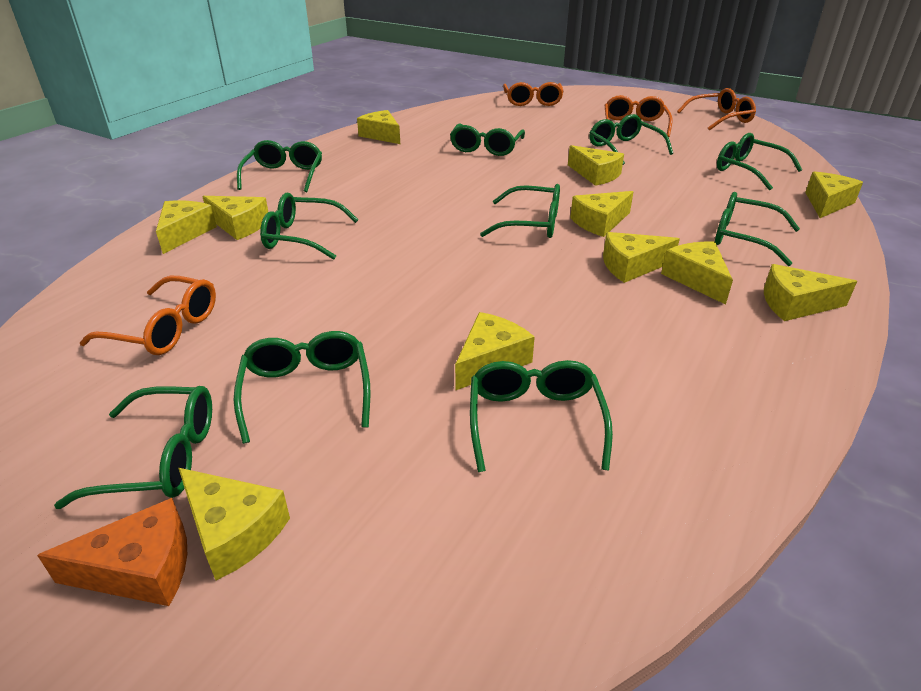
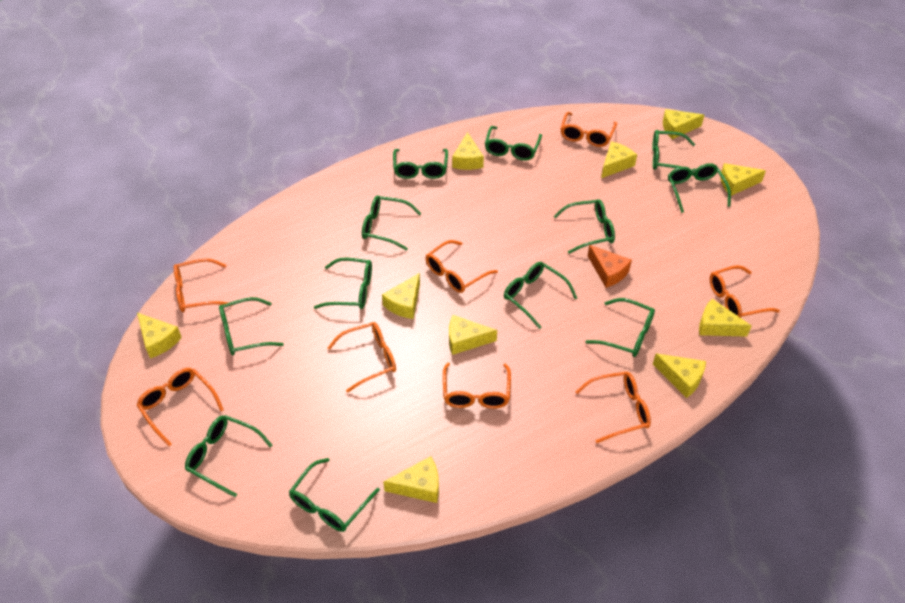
green glasses: [54,386,212,509] [234,331,371,444] [237,140,322,192] [260,193,359,260] [450,123,525,156] [470,360,613,472] [480,184,560,238] [589,114,673,165] [715,192,800,266] [717,133,802,191] = 10 -> [185,415,272,497] [219,297,284,355] [289,458,380,532] [314,258,372,309] [362,196,421,251] [393,149,448,179] [485,126,542,161] [504,262,577,329] [554,199,615,254] [585,298,655,357] [652,130,695,176] [668,163,731,213] = 12
orange glasses: [80,276,216,355] [503,82,564,106] [605,95,672,137] [677,88,756,131] = 4 -> [136,368,224,446] [174,258,232,312] [328,322,396,393] [426,240,498,293] [443,363,511,409] [560,112,617,147] [576,371,651,443] [710,265,780,318] = 8
yellow cheese: [156,201,217,254] [179,468,290,580] [202,196,268,240] [357,110,400,144] [455,312,535,391] [568,145,624,186] [570,191,634,237] [603,232,680,283] [661,242,733,305] [764,264,857,321] [805,172,863,218] = 11 -> [137,313,182,358] [382,273,420,319] [383,456,439,503] [449,315,497,355] [452,132,484,170] [601,141,637,178] [653,354,706,398] [663,109,704,139] [699,299,752,337] [720,163,766,196] = 10

